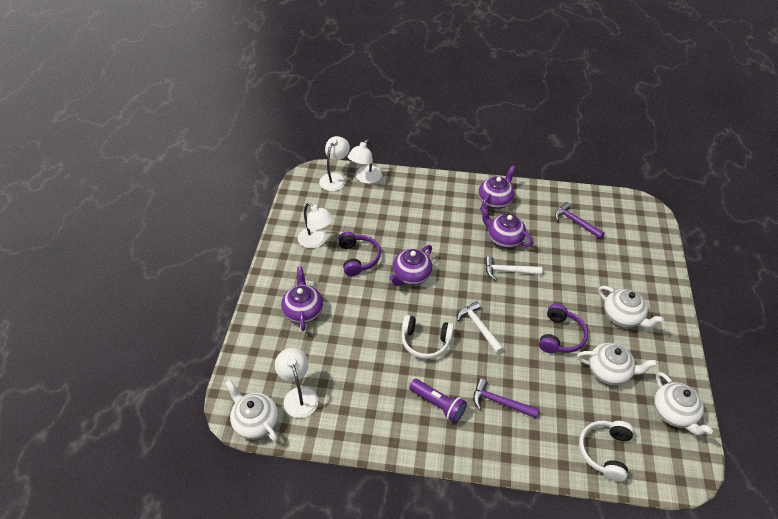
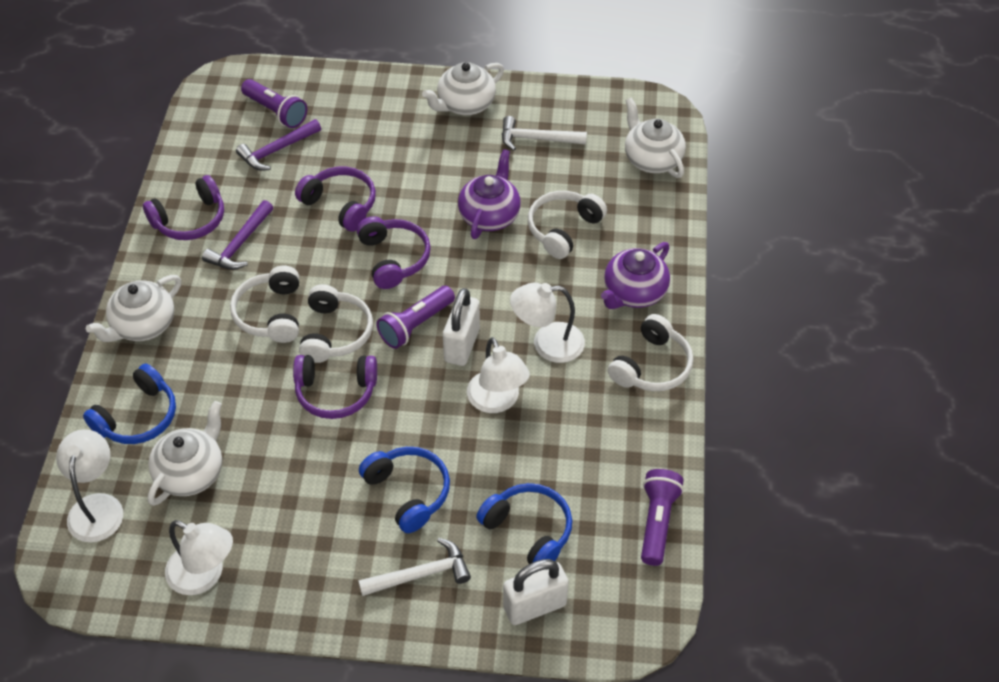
blue headphones: none = 0 -> [83,363,176,444] [359,447,450,533] [476,483,572,564] = 3
purple flashlight: [409,379,467,423] = 1 -> [241,79,307,128] [376,286,455,349] [641,469,684,566] = 3
purple headphones: [338,232,381,276] [539,304,588,353] = 2 -> [143,175,224,240] [293,355,377,419] [295,167,376,232] [357,216,431,289] = 4
purple teapot: [281,267,323,331] [389,245,432,286] [478,165,515,209] [480,206,534,248] = 4 -> [458,149,521,239] [601,242,670,309] = 2
white headphones: [402,315,454,359] [579,421,634,482] = 2 -> [230,266,299,343] [299,284,373,363] [528,191,607,259] [608,314,693,391] = 4
white padlock: none = 0 -> [443,288,480,366] [503,559,569,625] = 2

